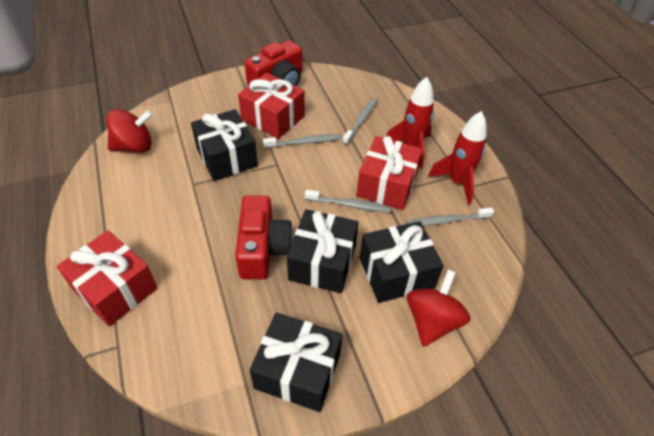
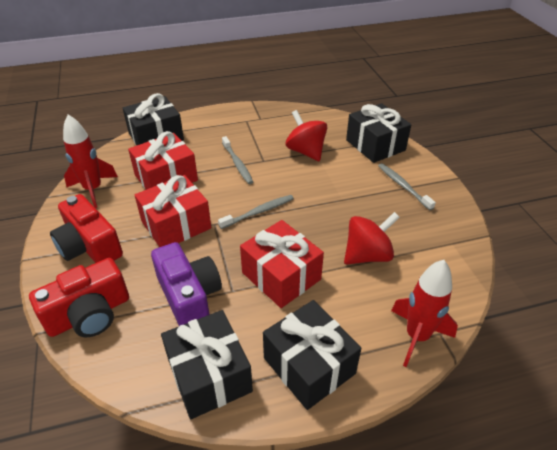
grey toothbrush: [263,134,342,148] [305,190,391,213] [342,98,378,145] [406,207,494,226] = 4 -> [218,195,294,229] [222,136,253,184] [378,163,436,210] = 3
purple camera: none = 0 -> [151,242,222,326] = 1

